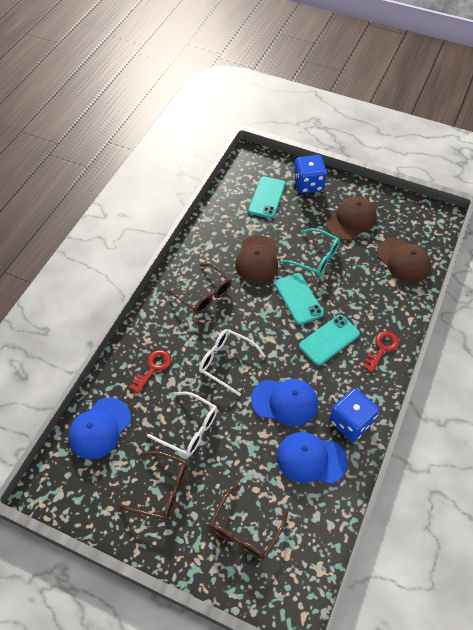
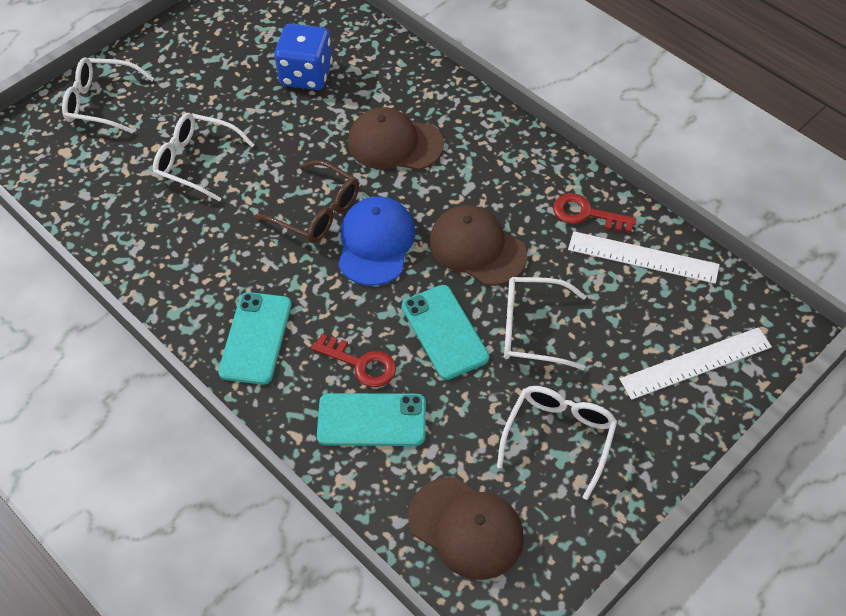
blue cap: [68,398,131,459] [251,379,318,426] [277,432,348,484] = 3 -> [338,197,415,286] = 1
blue dice: [293,155,327,193] [329,388,379,442] = 2 -> [274,24,333,90] = 1
brown glasses: [118,451,188,521] [167,263,232,314] [209,484,288,560] = 3 -> [254,160,359,243] = 1
turquoise glasses: [281,228,340,276] = 1 -> none = 0
white glasses: [147,392,217,457] [199,329,266,396] = 2 -> [62,57,154,133] [153,113,255,202] [497,386,617,500] [504,277,586,370] = 4
white ruler: none = 0 -> [568,231,720,284] [620,327,772,400] = 2

